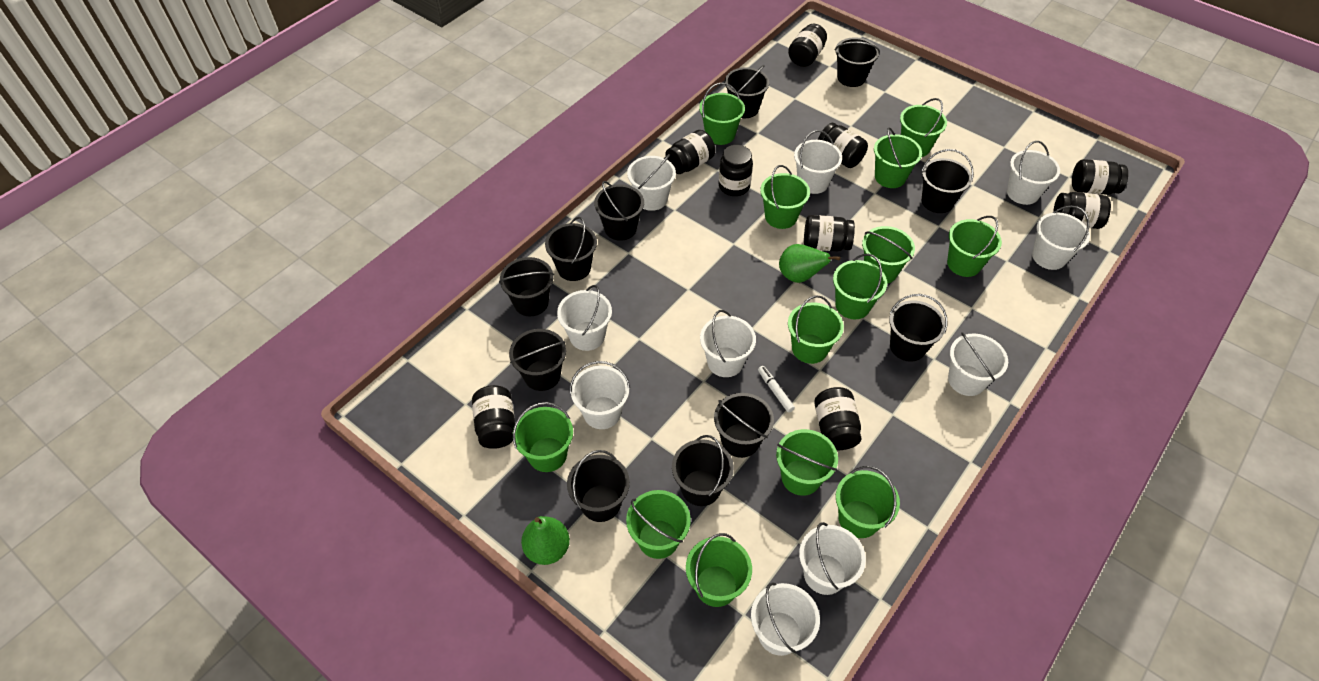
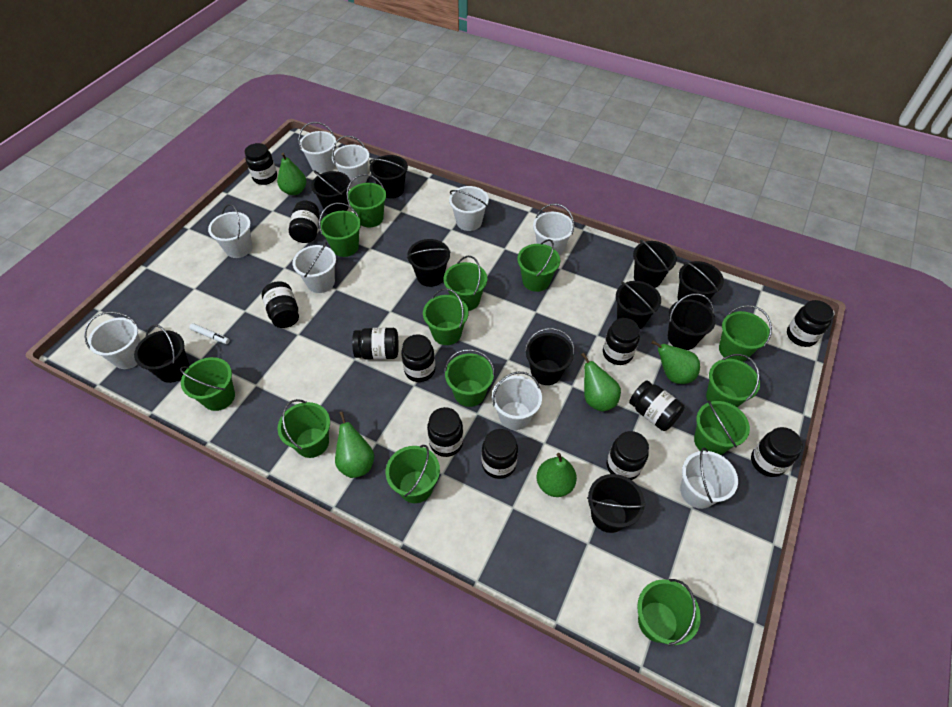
black bucket: [499,257,554,316] [509,329,566,391] [545,217,597,281] [567,450,630,522] [594,181,644,241] [672,435,734,506] [714,393,774,458] [725,65,769,118] [835,37,880,87] [889,294,947,362] [921,149,974,213] = 11 -> [134,325,189,383] [311,170,350,214] [369,155,408,198] [407,239,451,287] [525,328,575,385] [587,474,646,533] [616,281,661,329] [633,240,677,288] [668,293,716,350] [677,261,724,305] = 10
black jar: [472,385,515,449] [665,130,715,174] [719,145,753,196] [788,24,827,67] [804,215,855,251] [814,387,862,450] [818,123,868,168] [1053,192,1111,229] [1072,159,1128,195] = 9 -> [245,143,277,185] [262,281,299,328] [289,201,319,243] [352,328,399,360] [401,334,435,382] [427,407,463,457] [481,429,518,479] [603,318,640,365] [607,431,649,480] [629,380,684,431] [751,427,803,477] [787,300,834,347] = 12
green pear: [521,516,570,565] [779,244,840,283] = 2 -> [277,153,306,195] [335,411,374,478] [537,453,577,497] [581,352,621,411] [651,341,700,384] = 5
white bucket: [557,285,612,351] [570,361,630,429] [627,154,676,211] [700,310,756,377] [751,582,820,656] [794,130,842,194] [799,522,866,595] [948,332,1008,396] [1007,141,1060,205] [1032,205,1090,270] = 10 -> [84,311,141,369] [208,204,253,258] [293,242,336,293] [298,122,336,173] [332,136,369,187] [449,186,489,231] [492,372,542,430] [533,204,574,256] [680,448,738,509] = 9

